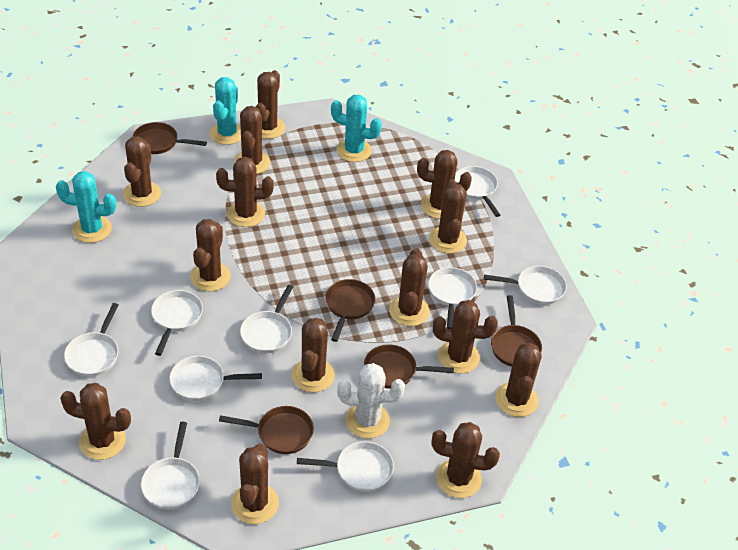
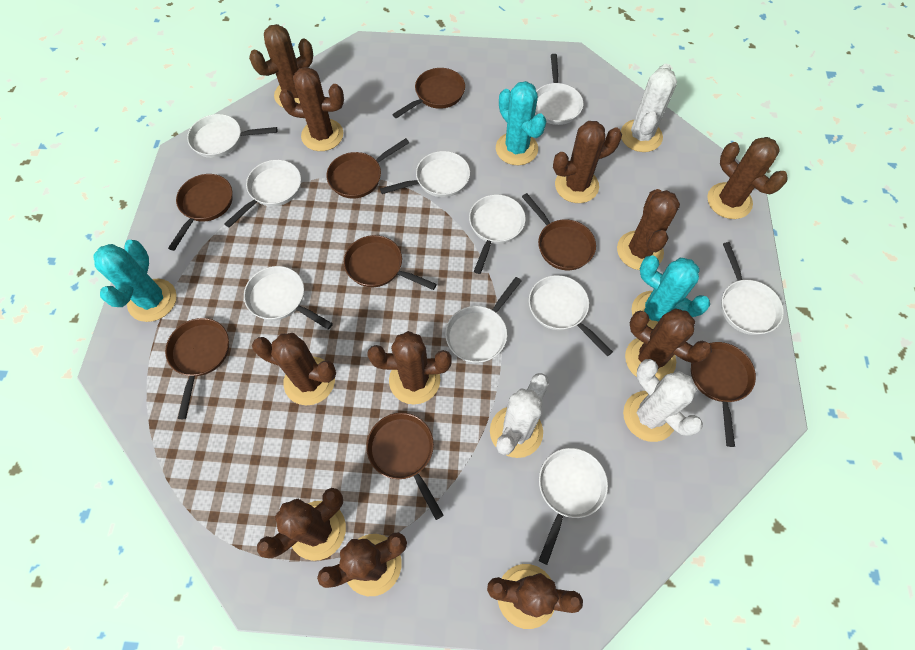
brown cactus: [60,383,131,460] [123,136,161,207] [190,219,231,291] [216,157,274,227] [231,444,279,524] [234,106,270,174] [255,70,285,139] [292,318,335,392] [389,248,430,326] [417,150,472,219] [429,179,467,254] [432,422,500,498] [433,300,498,374] [495,343,542,417] = 14 -> [249,24,313,107] [252,333,336,405] [257,488,346,561] [279,67,344,151] [317,532,407,596] [367,331,451,405] [487,564,583,629] [553,121,622,203] [617,189,680,270] [625,308,712,381] [707,137,788,219] = 11
brown pan: [133,122,207,154] [219,406,314,454] [325,279,375,342] [364,344,454,389] [491,295,542,367] = 5 -> [165,318,229,419] [168,174,233,251] [326,138,409,199] [344,235,437,290] [366,413,444,520] [392,68,465,118] [522,193,596,270] [691,342,756,447] = 8
white cactus: [337,363,405,439] = 1 -> [490,373,549,458] [621,64,677,152] [623,359,703,442] = 3
white pan: [64,303,119,377] [141,421,200,510] [151,290,203,356] [169,356,262,401] [240,285,293,354] [297,441,394,492] [428,267,477,329] [455,166,500,217] [484,266,567,305] = 9 -> [187,114,278,158] [224,160,301,228] [244,266,333,330] [380,151,470,197] [445,277,521,363] [469,194,526,274] [529,275,613,357] [535,54,583,125] [538,448,608,565] [721,242,784,335] = 10

